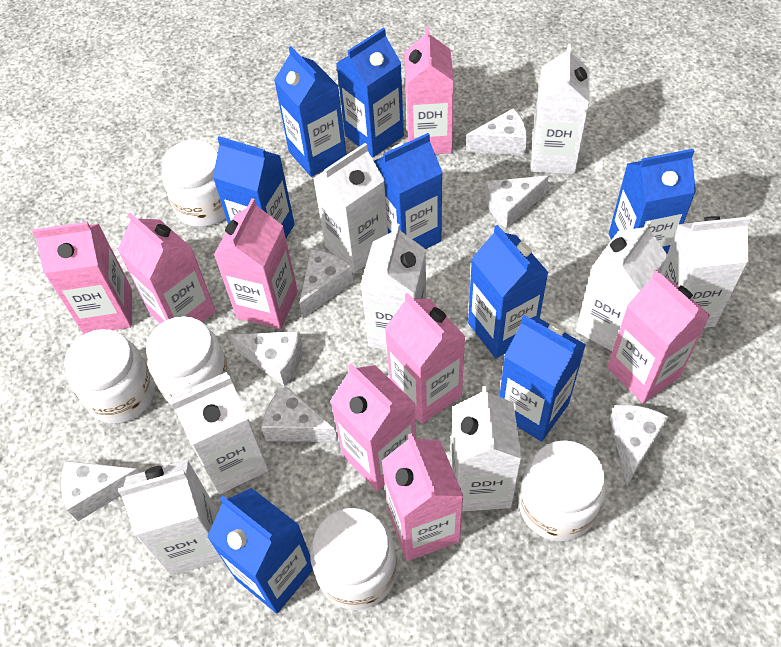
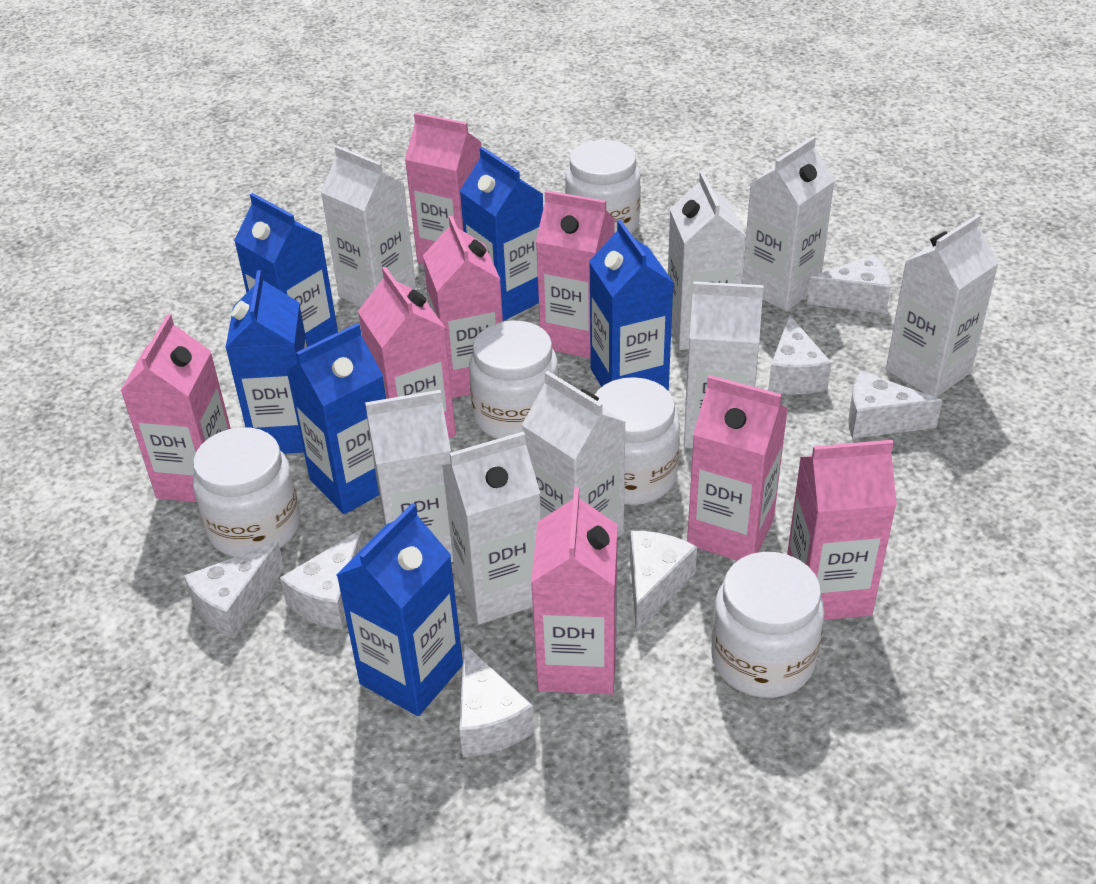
blue carton: [207,488,313,614] [213,136,295,238] [274,46,347,177] [336,28,404,157] [374,133,443,249] [468,225,549,358] [499,315,586,442] [609,149,696,254] = 8 -> [225,270,308,454] [234,193,338,347] [287,323,386,514] [337,503,463,716] [460,147,543,321] [589,220,674,390] = 6

